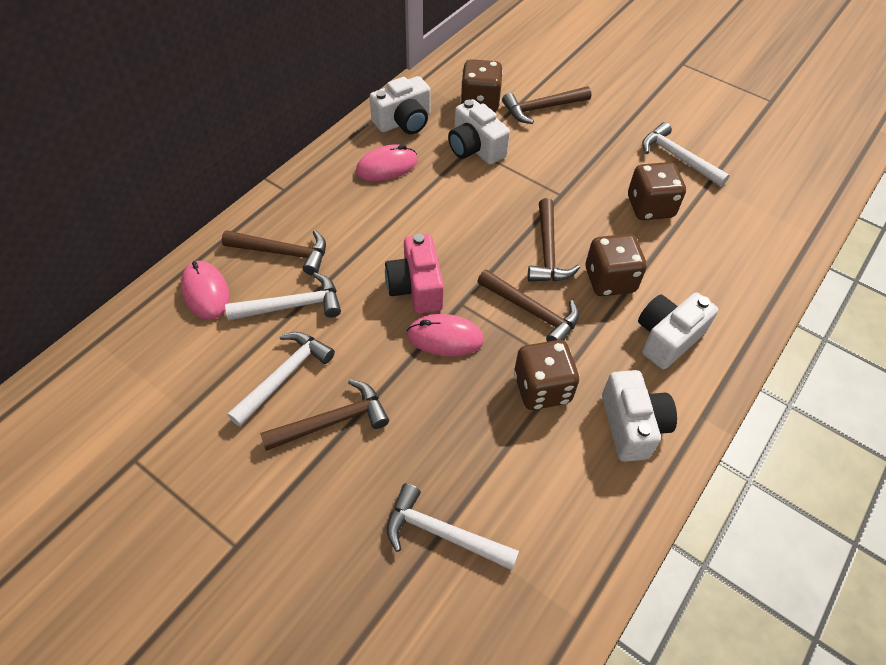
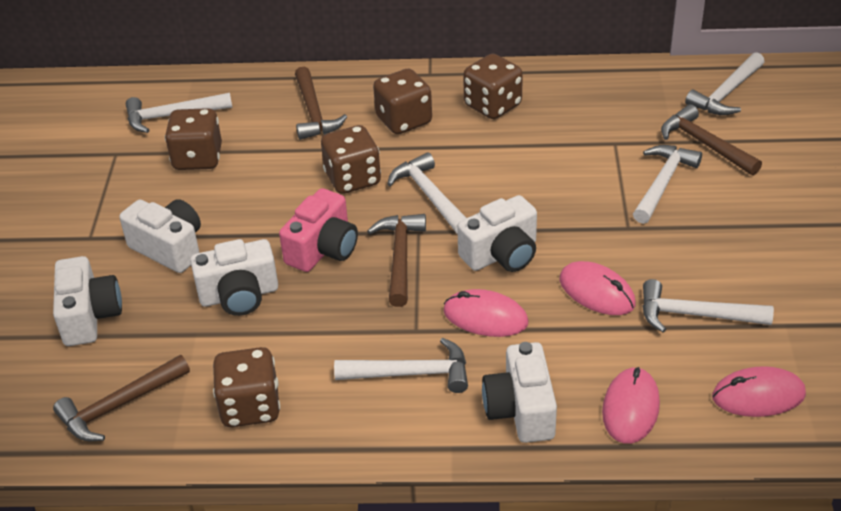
brown dice: [460,59,503,112] [514,340,580,410] [586,234,647,296] [628,162,686,220] = 4 -> [165,108,222,170] [213,347,280,427] [321,125,381,194] [373,69,432,134] [463,54,523,119] = 5
brown hammer: [222,230,326,276] [260,379,389,451] [477,269,579,342] [502,86,591,124] [528,198,580,281] = 5 -> [53,355,190,441] [295,67,347,140] [367,214,426,307] [661,104,762,175] = 4
pink mouse: [181,261,229,320] [356,145,418,181] [407,314,484,356] = 3 -> [444,289,528,337] [559,261,636,315] [602,367,660,444] [712,366,806,417] = 4
white camera: [370,76,431,134] [448,99,510,165] [602,370,677,462] [638,292,718,369] = 4 -> [53,256,122,346] [119,199,201,273] [190,239,278,316] [457,195,537,272] [482,342,557,443] = 5
white hammer: [225,272,341,320] [227,332,335,427] [387,483,519,570] [642,122,730,187] = 4 -> [126,93,232,133] [334,338,468,393] [387,152,466,234] [633,145,702,224] [642,279,774,332] [685,52,765,115] = 6

